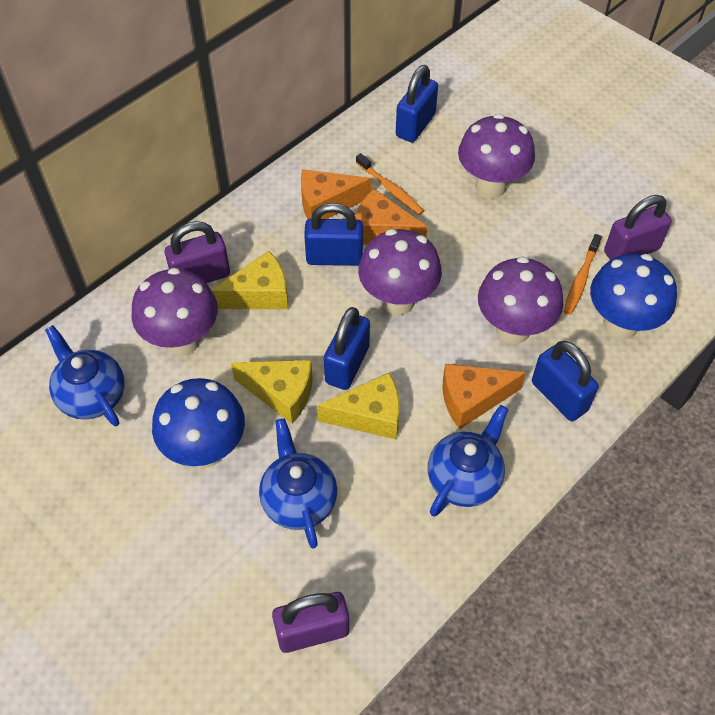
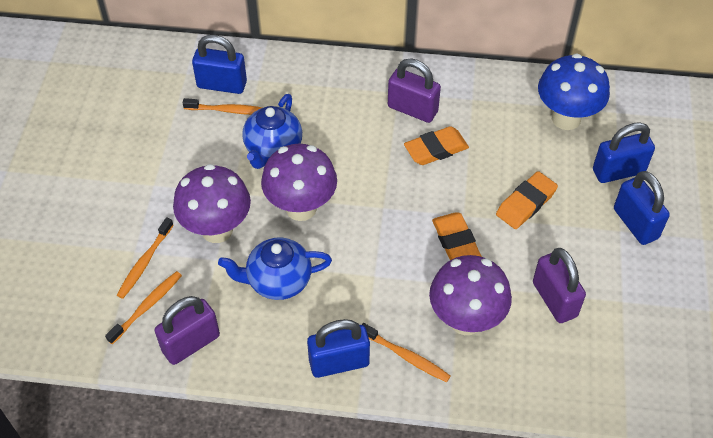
blue mushroom: [152,378,245,467] [590,254,677,340] = 2 -> [538,53,610,130] = 1
blue teapot: [45,325,125,426] [259,418,337,549] [428,405,509,517] = 3 -> [218,238,332,300] [242,94,302,169] = 2
orange cheese: [301,169,371,219] [355,189,427,244] [443,364,526,429] = 3 -> none = 0
orange eraser: none = 0 -> [404,126,469,165] [432,212,482,260] [496,171,558,229] = 3
orange toothbrush: [356,153,424,215] [564,234,602,315] = 2 -> [105,271,182,344] [117,217,173,299] [182,98,262,115] [362,323,450,382] = 4
purple mushroom: [132,268,218,356] [358,229,442,315] [458,114,535,198] [478,256,563,344] = 4 -> [173,164,251,243] [261,144,337,221] [429,255,512,335] = 3
yellow cheese: [211,251,288,309] [231,360,313,424] [317,373,399,439] = 3 -> none = 0

